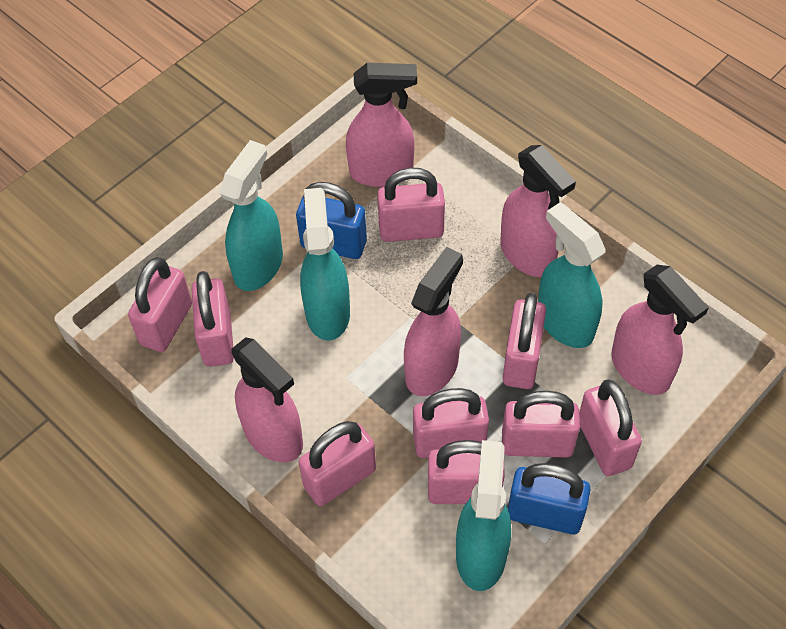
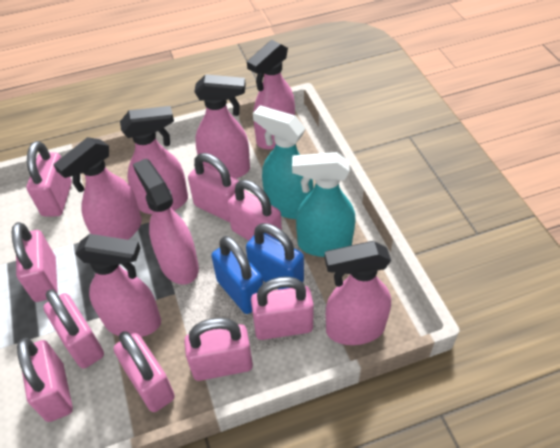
pink spray bottle: [232,337,303,463] [346,63,417,187] [404,247,463,396] [500,145,576,277] [611,265,709,395] = 5 -> [53,137,142,240] [75,234,161,337] [120,106,188,214] [133,159,199,285] [194,74,250,179] [247,40,295,149] [324,241,391,345] = 7
turquoise spray bottle: [220,140,283,291] [300,188,350,340] [456,440,511,591] [538,202,606,348] = 4 -> [253,105,313,219] [292,152,356,257] = 2

